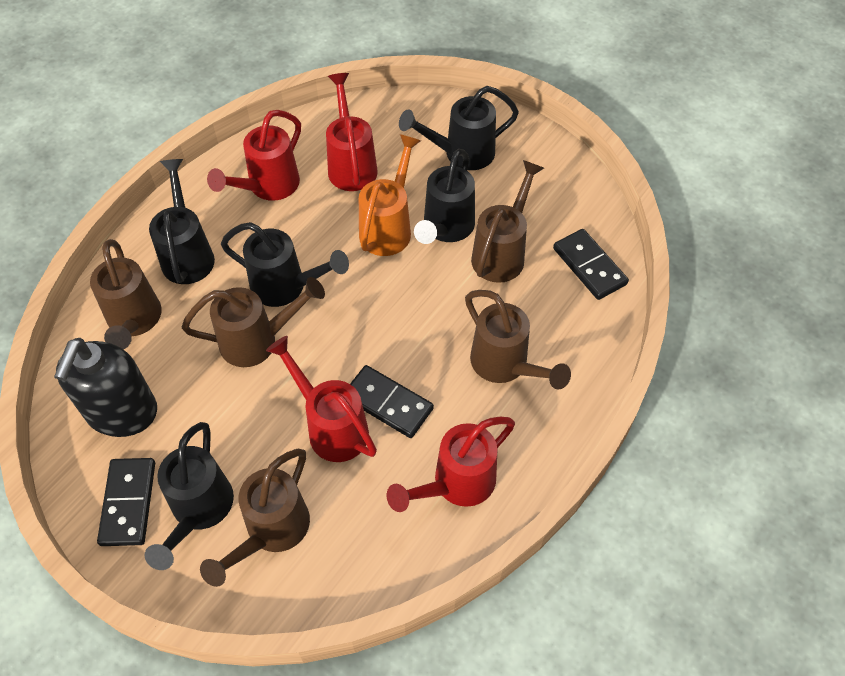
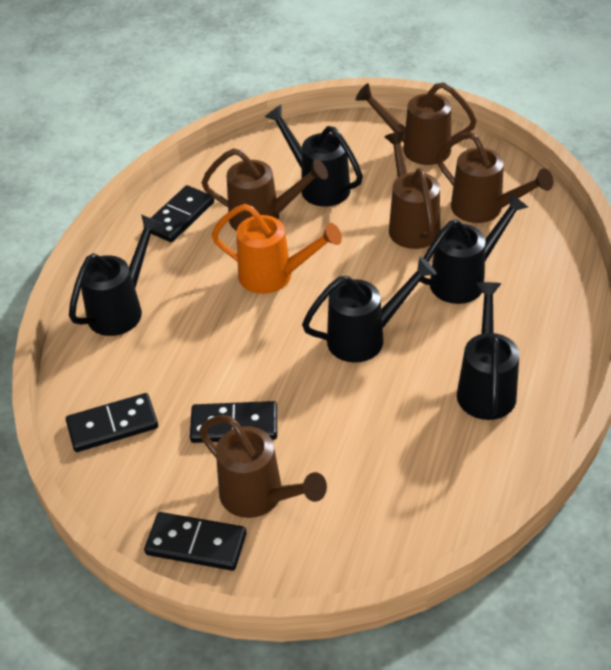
black domino: [97,458,155,546] [350,365,434,438] [553,229,629,300] = 3 -> [66,393,158,452] [143,185,214,242] [144,512,247,571] [190,401,277,443] = 4
black soap dispenser: [54,338,157,437] = 1 -> none = 0
red watering can: [207,110,301,201] [266,336,377,462] [326,73,378,191] [387,417,515,512] = 4 -> none = 0

